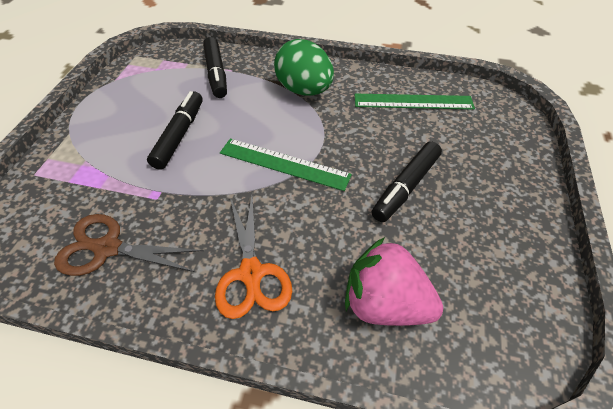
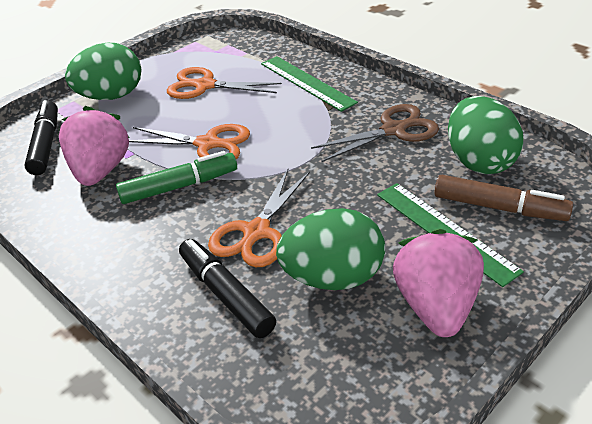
black marker: [147,91,203,170] [203,37,227,98] [372,142,442,222] = 3 -> [24,100,58,175] [179,239,276,338] = 2
brown marker: none = 0 -> [434,175,573,221] = 1
green egg: [274,39,334,96] = 1 -> [65,43,141,100] [276,208,385,290] [448,96,523,174] = 3
green marker: none = 0 -> [116,151,237,204] = 1
orange scissors: [215,195,292,319] = 1 -> [129,124,250,159] [167,67,282,99] [208,169,310,267] = 3
pink strawberry: [345,237,443,326] = 1 -> [59,106,129,186] [393,228,484,337] = 2

